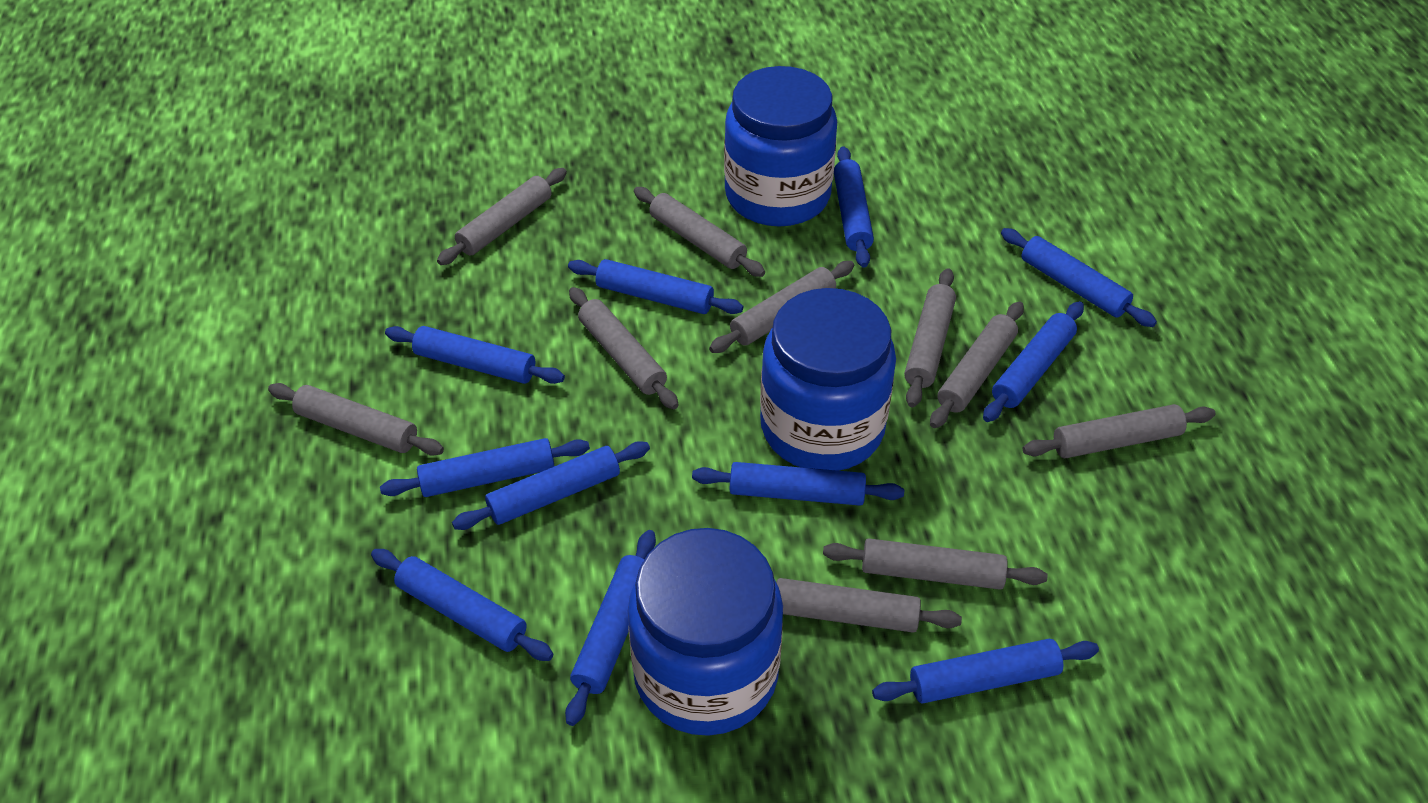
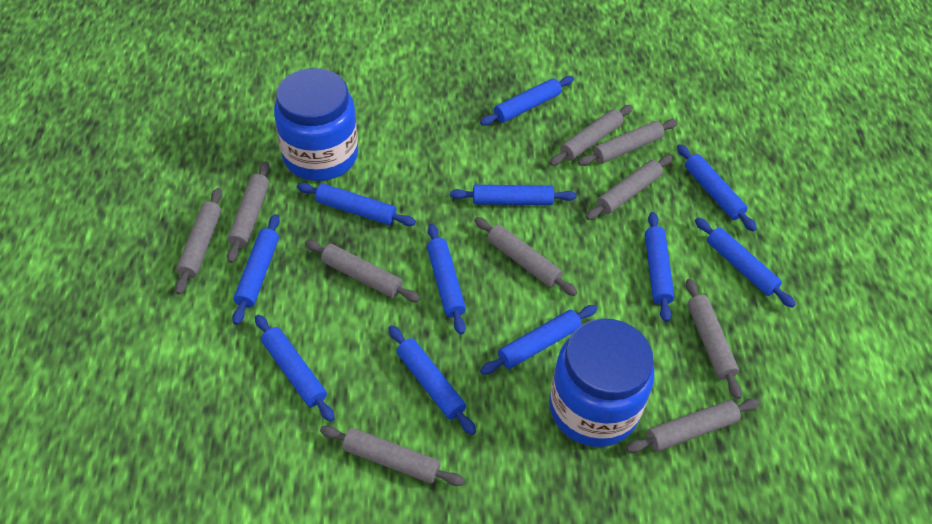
blue jar: [628,528,783,736] [724,66,837,227] [760,288,896,471] = 3 -> [274,68,358,181] [549,318,654,447] = 2

